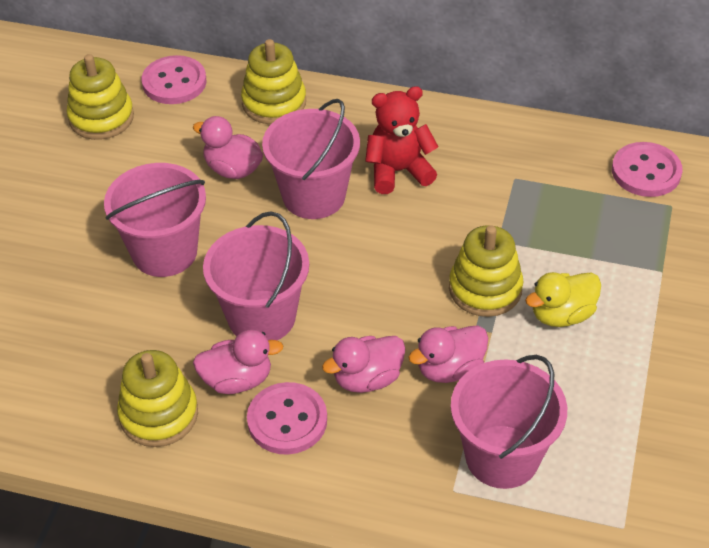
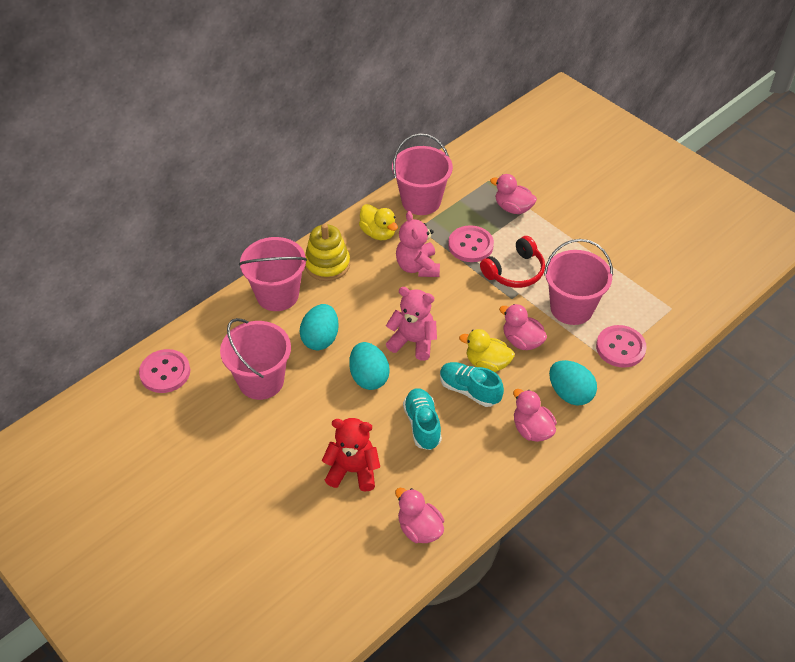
pink teddy bear: none = 0 -> [386,287,437,361] [396,211,440,277] = 2
red headphones: none = 0 -> [480,236,545,288] = 1
turquoise egg: none = 0 -> [299,304,339,350] [349,342,390,390] [549,360,597,406] = 3
turquoise shoe: none = 0 -> [403,388,442,450] [440,362,504,407] = 2
yellow duck: [525,272,601,327] = 1 -> [359,204,398,240] [459,329,514,372] = 2
yellow stacking toy: [67,54,134,140] [117,350,198,447] [241,39,306,124] [449,225,523,317] = 4 -> [305,224,350,281] = 1

